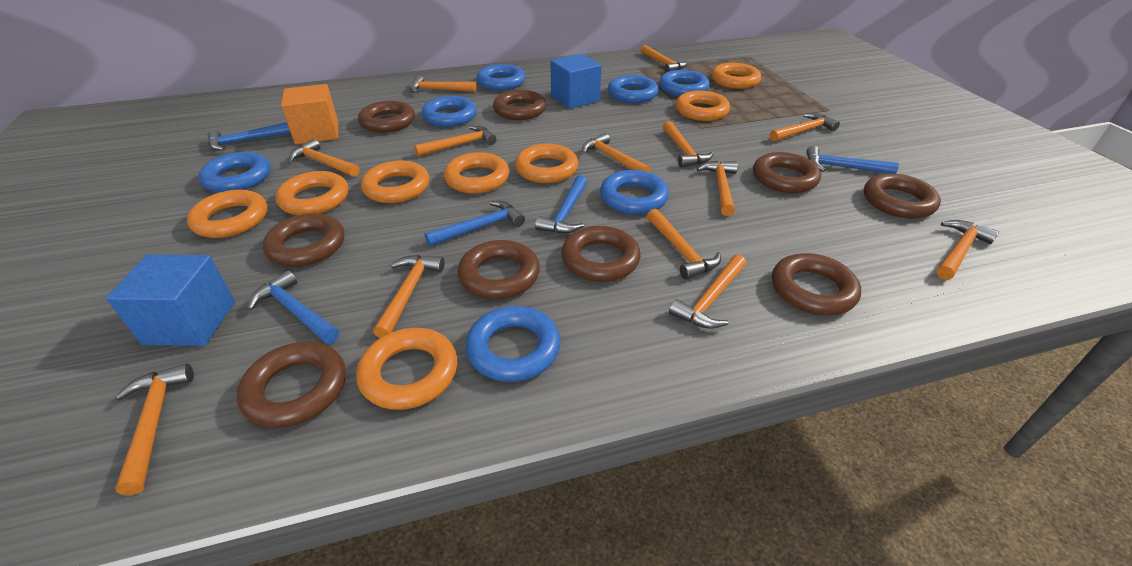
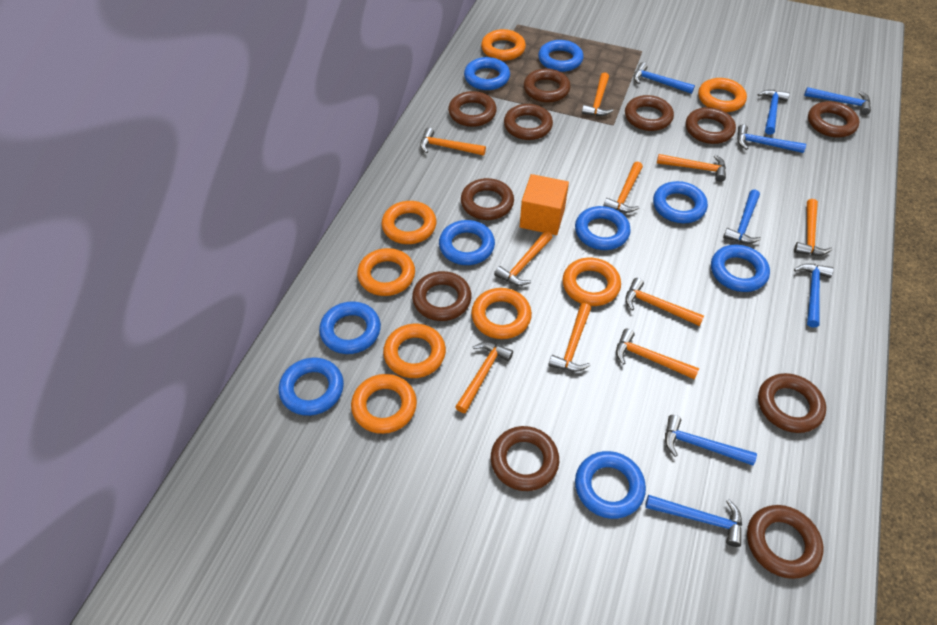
blue cube: [106,255,235,346] [550,54,602,109] = 2 -> none = 0
blue hammer: [208,122,291,151] [248,270,339,344] [424,201,525,247] [535,175,587,234] [806,146,899,174] = 5 -> [634,62,695,94] [645,495,742,547] [665,415,757,466] [723,189,761,244] [737,124,806,153] [757,90,790,135] [794,263,834,328] [804,87,871,115] = 8
blue ring: [198,152,271,192] [422,96,477,127] [466,306,560,382] [477,64,525,91] [600,170,669,214] [608,75,659,103] [659,70,710,96] = 7 -> [279,358,344,416] [319,301,381,354] [439,220,495,265] [464,57,510,90] [538,40,584,72] [575,206,631,250] [575,451,646,519] [653,181,708,223] [711,245,770,292] = 9
brown ring: [237,342,346,428] [263,213,345,267] [358,101,415,133] [458,240,540,299] [493,90,546,120] [561,226,641,282] [753,152,821,193] [772,253,861,316] [864,173,941,219] = 9 -> [412,271,472,321] [448,91,497,127] [461,178,514,220] [491,426,559,491] [504,104,553,140] [524,69,571,103] [625,95,674,131] [686,107,736,144] [747,505,824,579] [758,373,826,433] [808,101,860,138] = 11
orange hammer: [115,363,194,495] [289,139,359,177] [373,255,445,338] [410,75,477,93] [414,126,496,157] [582,133,651,172] [641,45,687,73] [647,209,721,280] [663,121,714,168] [669,254,746,329] [696,161,738,216] [770,113,840,142] [936,220,999,280] = 13 -> [420,128,486,156] [455,342,513,413] [494,231,553,286] [548,303,591,372] [582,72,613,116] [603,161,643,213] [616,329,699,380] [626,278,704,326] [657,154,726,182] [794,199,832,256] = 10

